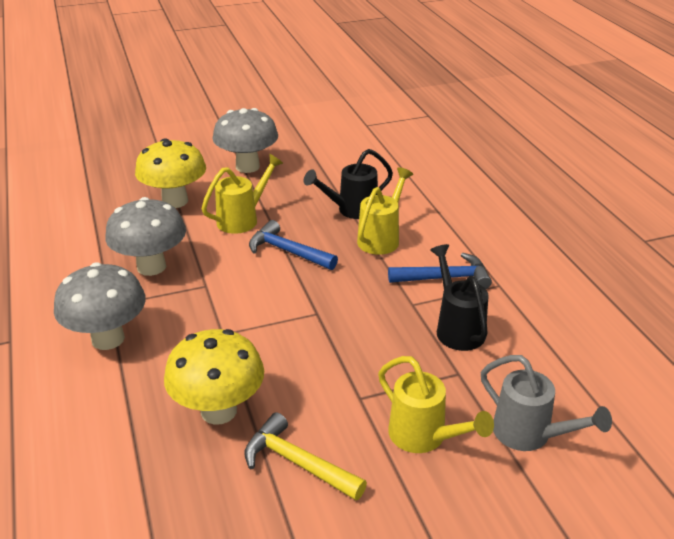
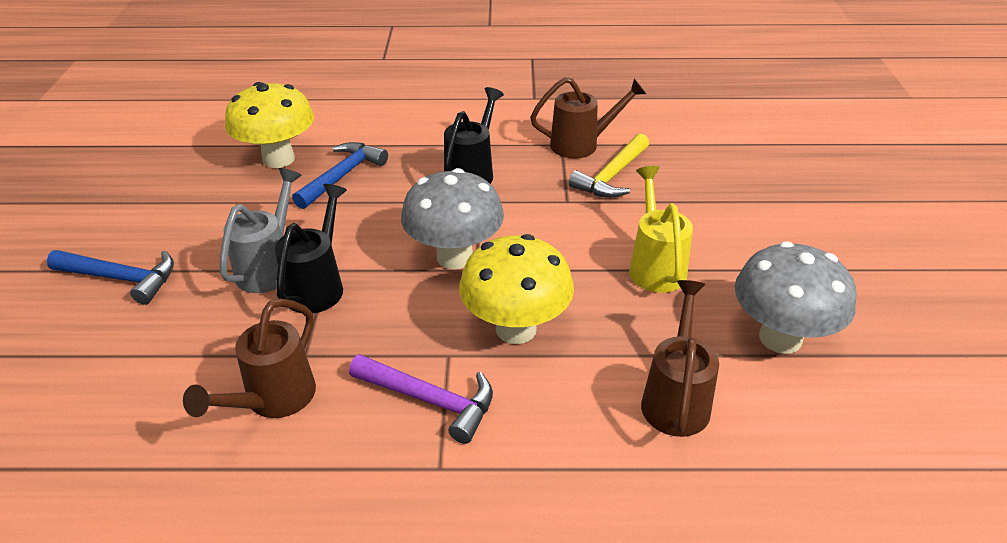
brown watering can: none = 0 -> [183,299,316,418] [530,77,646,158] [641,280,719,437] = 3
grey mushroom: [54,262,146,350] [105,197,186,276] [212,108,278,173] = 3 -> [401,168,504,269] [735,241,856,354] = 2
purple hammer: none = 0 -> [349,354,493,444] = 1
yellow watering can: [202,154,283,234] [357,167,413,255] [378,356,494,453] = 3 -> [629,166,693,293] = 1

